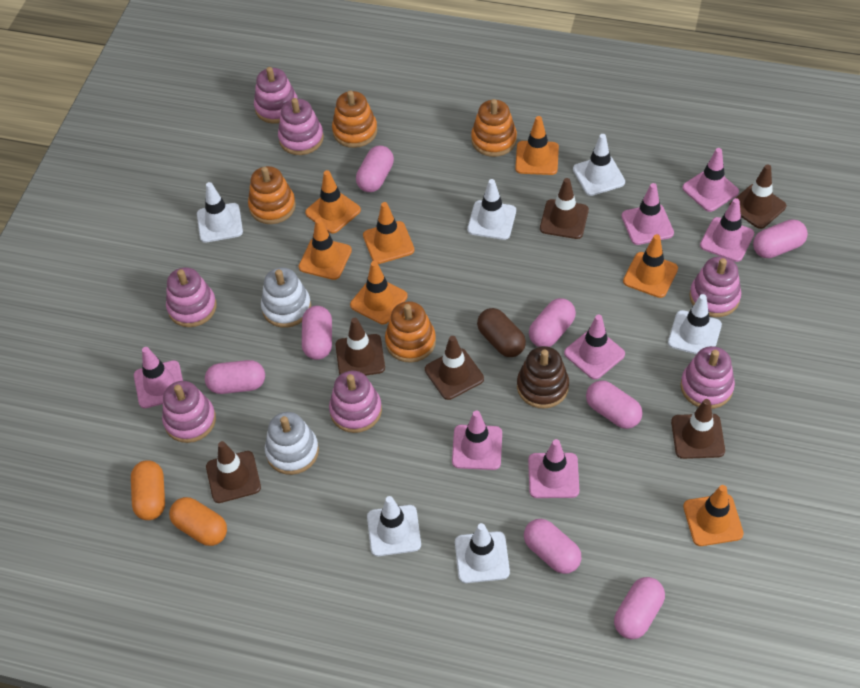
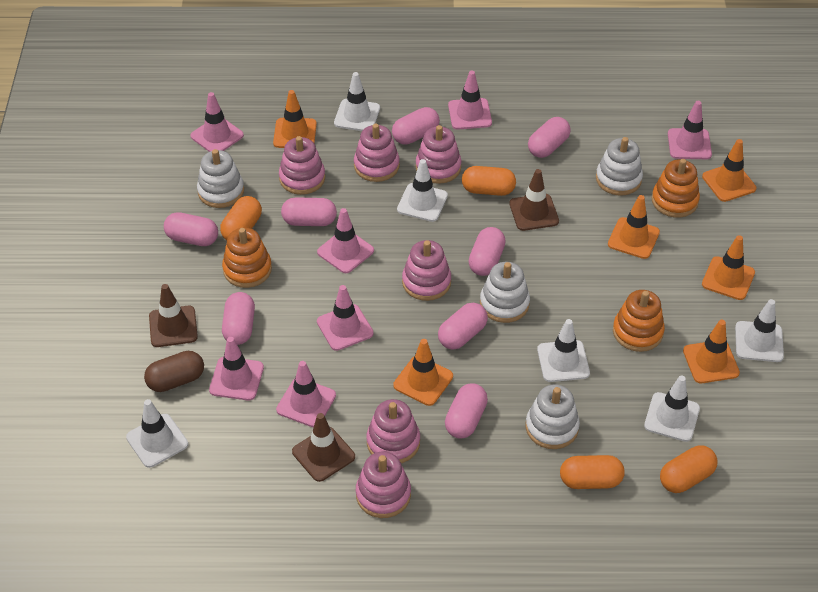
brown stacking toy: [517,346,569,409] = 1 -> none = 0
brown traffic cone: [206,441,261,503] [335,318,385,376] [425,336,484,400] [540,178,589,239] [671,399,725,459] [729,164,786,229] = 6 -> [149,284,198,347] [292,413,355,482] [509,169,559,231] = 3
orange capsule: [131,460,165,520] [169,497,227,546] = 2 -> [220,196,262,240] [462,166,516,196] [560,455,625,489] [660,445,718,493] = 4
orange stacking toy: [248,166,296,224] [332,90,378,148] [385,301,436,363] [471,99,517,157] = 4 -> [222,228,272,288] [613,290,665,352] [652,159,700,218] = 3
orange traffic cone: [298,218,352,280] [305,170,361,234] [350,261,408,324] [363,202,415,264] [515,116,559,175] [623,234,678,298] [683,485,744,546] = 7 -> [273,90,317,148] [393,339,453,406] [608,195,660,259] [683,320,740,383] [702,139,756,202] [702,235,755,300] = 6
pink stacking toy: [162,381,216,443] [166,267,217,327] [254,67,298,124] [278,98,324,155] [329,371,382,433] [680,346,735,409] [689,256,741,317] = 7 -> [279,136,325,195] [354,124,400,182] [356,452,411,518] [366,399,420,463] [402,240,451,301] [416,125,462,184] = 6
white stacking toy: [261,267,311,328] [265,412,319,475] = 2 -> [197,149,244,208] [480,262,530,323] [526,385,580,449] [596,137,643,195] = 4

